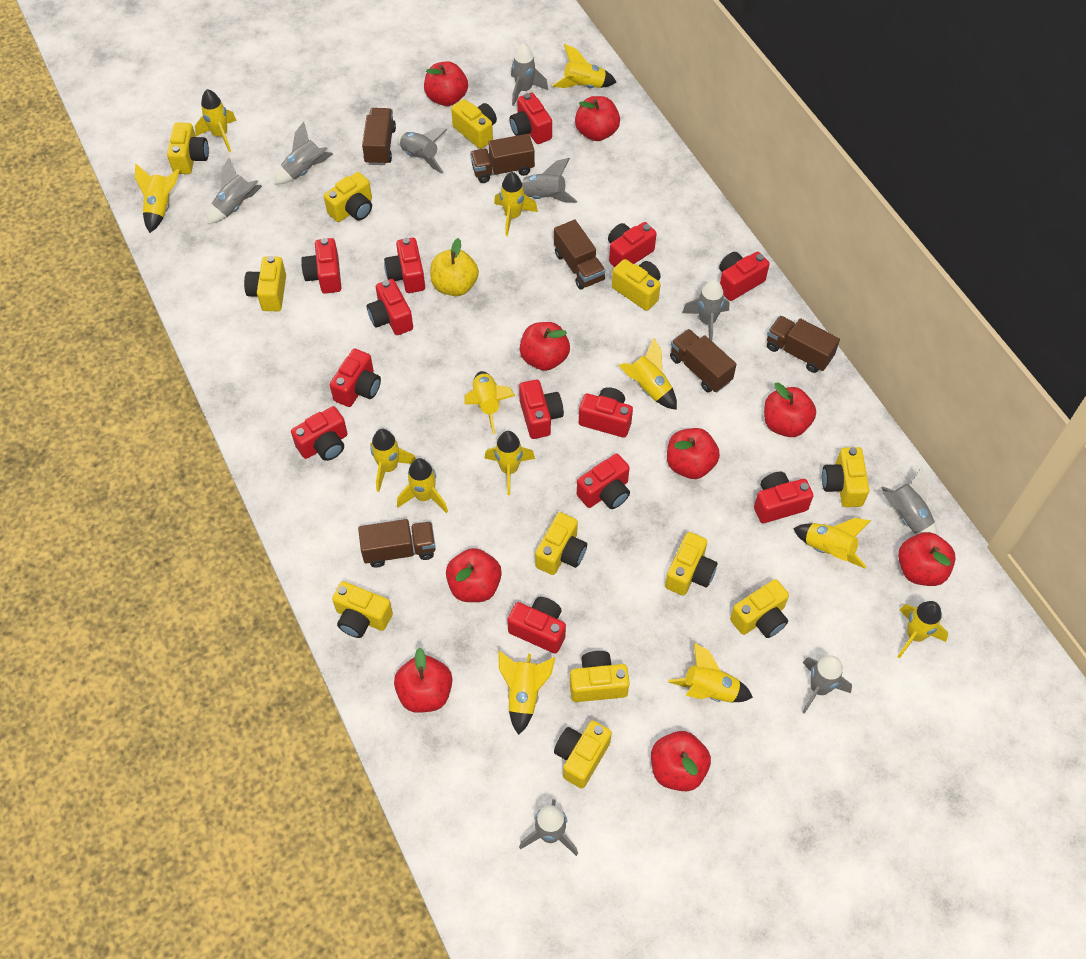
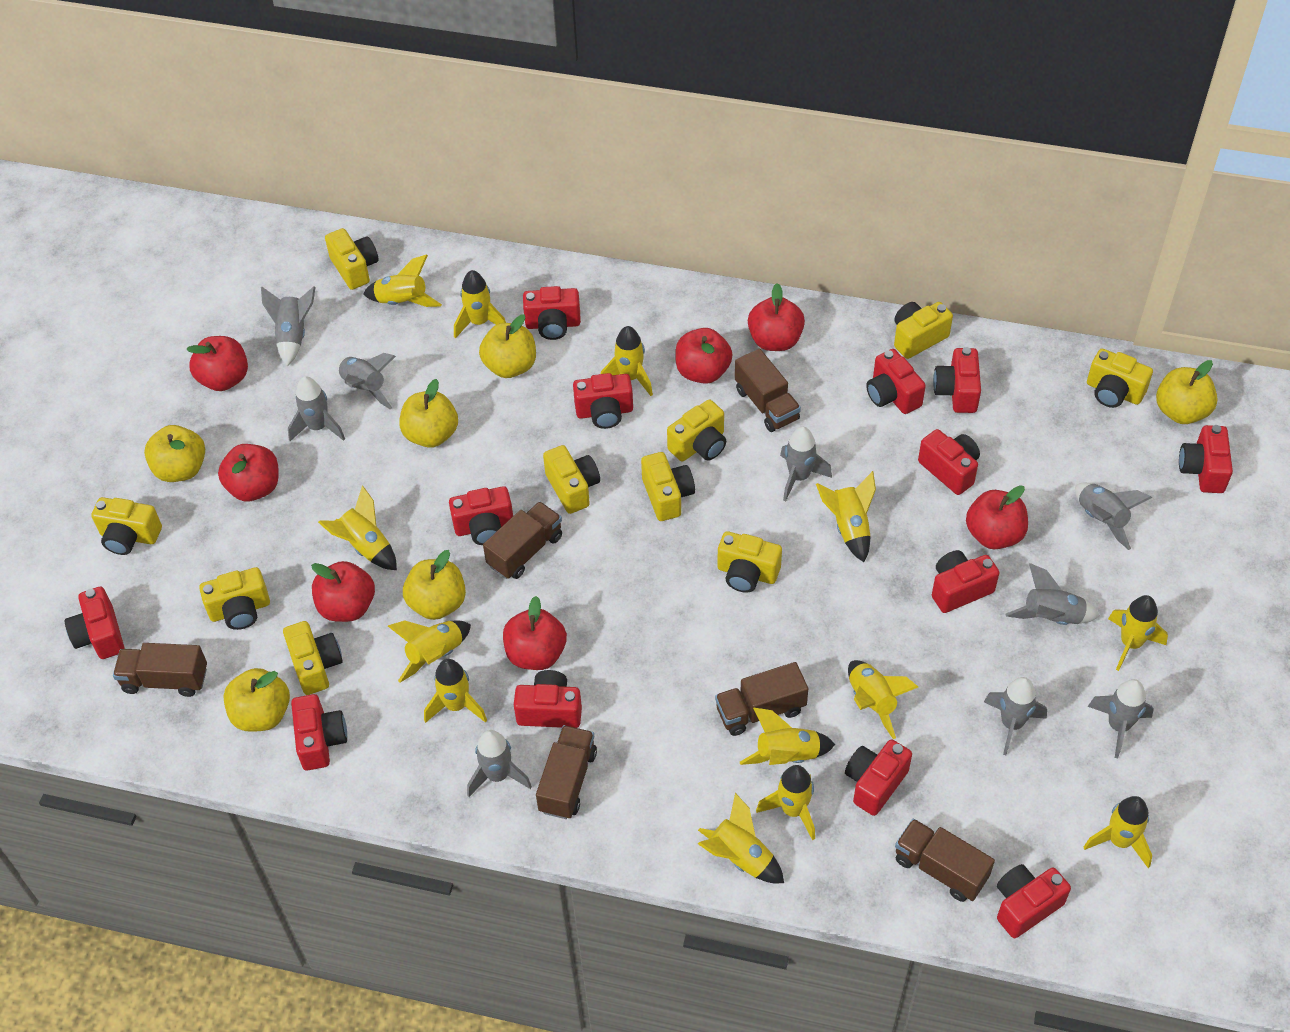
red apple: [394,647,452,713] [424,61,468,106] [446,548,502,602] [520,322,570,371] [575,96,620,141] [651,731,711,791] [667,428,720,479] [764,382,816,437] [898,532,956,586] = 9 -> [186,336,248,391] [218,444,279,502] [311,561,375,622] [503,596,567,670] [675,328,733,384] [748,283,805,351] [966,485,1028,549] = 7
yellow apple: [430,238,479,296] = 1 -> [144,425,205,482] [223,668,290,732] [399,379,458,448] [403,550,466,620] [479,314,536,378] [1156,360,1218,424] = 6
yellow camera: [167,123,209,174] [244,256,286,311] [324,172,372,222] [332,581,393,638] [451,99,497,149] [535,512,587,575] [554,721,612,788] [570,651,630,702] [612,259,661,311] [665,532,717,596] [730,579,789,638] [822,447,869,507] = 12 -> [91,497,162,555] [199,567,270,630] [283,621,343,695] [325,228,379,290] [543,445,600,514] [641,452,695,521] [667,399,726,461] [717,531,782,593] [894,302,953,359] [1087,349,1153,408] = 10

